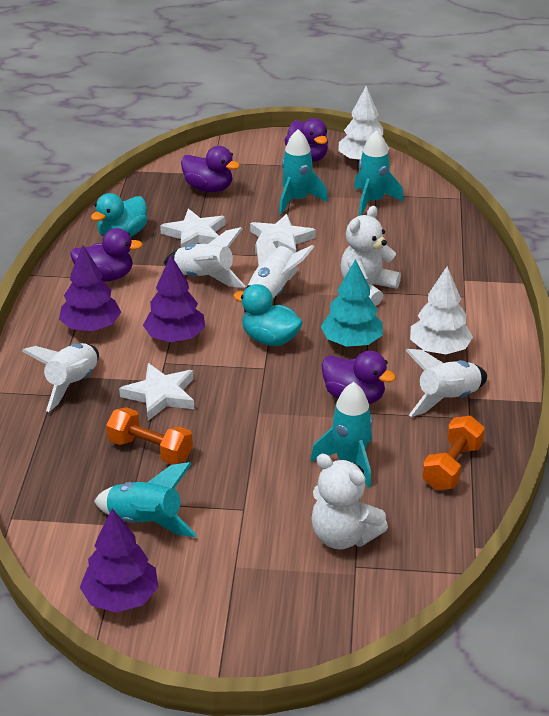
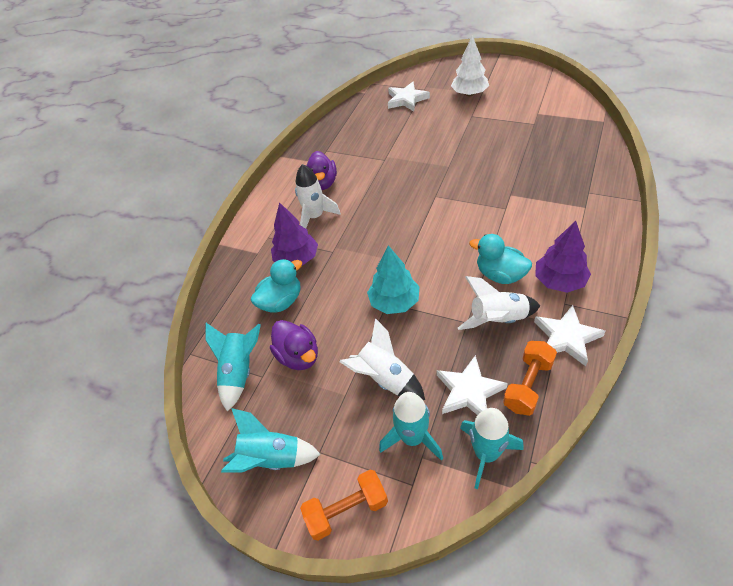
purple duck: [70,228,143,282] [181,146,240,192] [284,118,328,162] [321,351,396,404] = 4 -> [270,320,318,370] [306,151,337,190] = 2
purple tree: [59,245,121,331] [80,508,159,613] [143,255,205,342] = 3 -> [271,202,318,266] [535,221,591,293] = 2
white rocket: [22,343,99,412] [164,227,245,288] [244,228,314,312] [405,349,487,417] = 4 -> [295,164,341,228] [339,318,425,400] [458,276,540,330] = 3
white teddy bear: [311,454,388,550] [341,206,401,306] = 2 -> none = 0
white tree: [338,86,390,162] [410,266,473,354] = 2 -> [451,36,489,96] = 1

